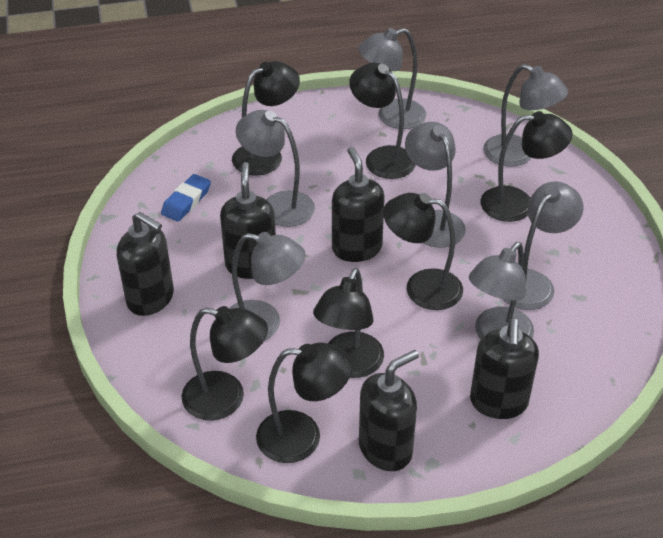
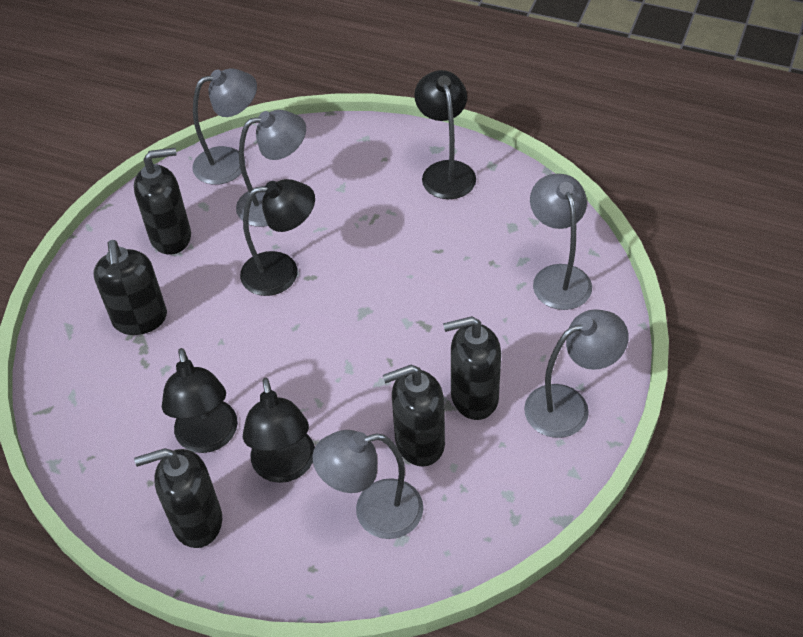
black lamp: [182,306,268,421] [232,61,300,175] [256,343,352,463] [313,268,384,378] [349,63,416,179] [383,193,463,310] [481,111,573,222] = 7 -> [162,348,238,453] [240,179,315,296] [243,378,315,483] [414,70,476,199] = 4
blue eraser: [161,174,211,222] = 1 -> none = 0
grey lamp: [229,232,305,341] [236,110,315,227] [358,28,426,129] [405,122,466,248] [469,242,534,339] [483,64,568,167] [503,181,583,310] = 7 -> [192,68,257,185] [236,110,306,227] [313,430,423,539] [524,309,629,438] [530,174,592,310] = 5

